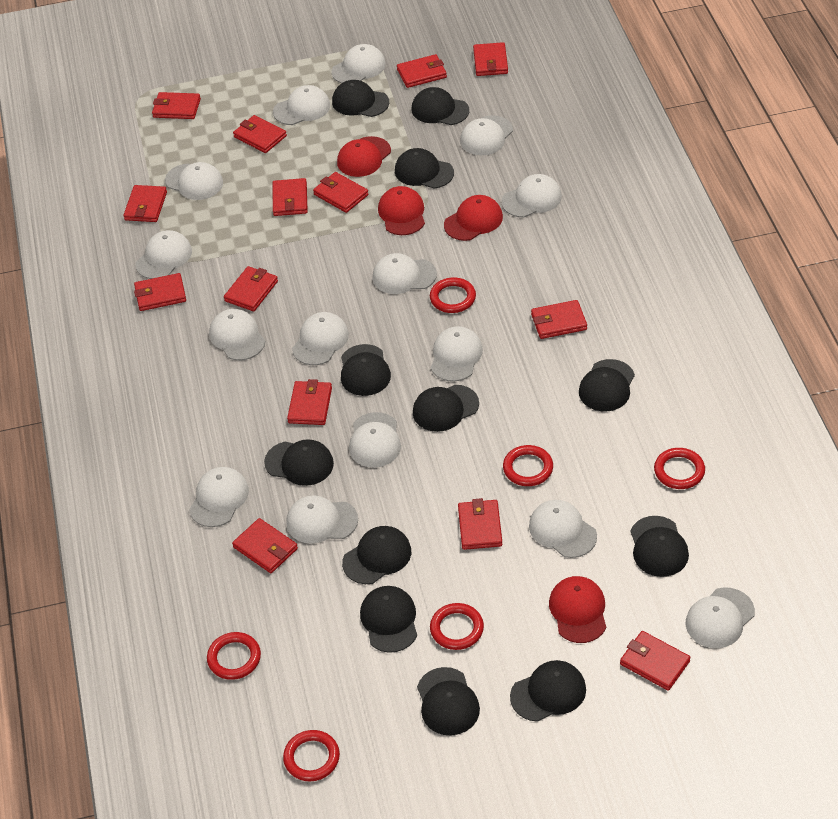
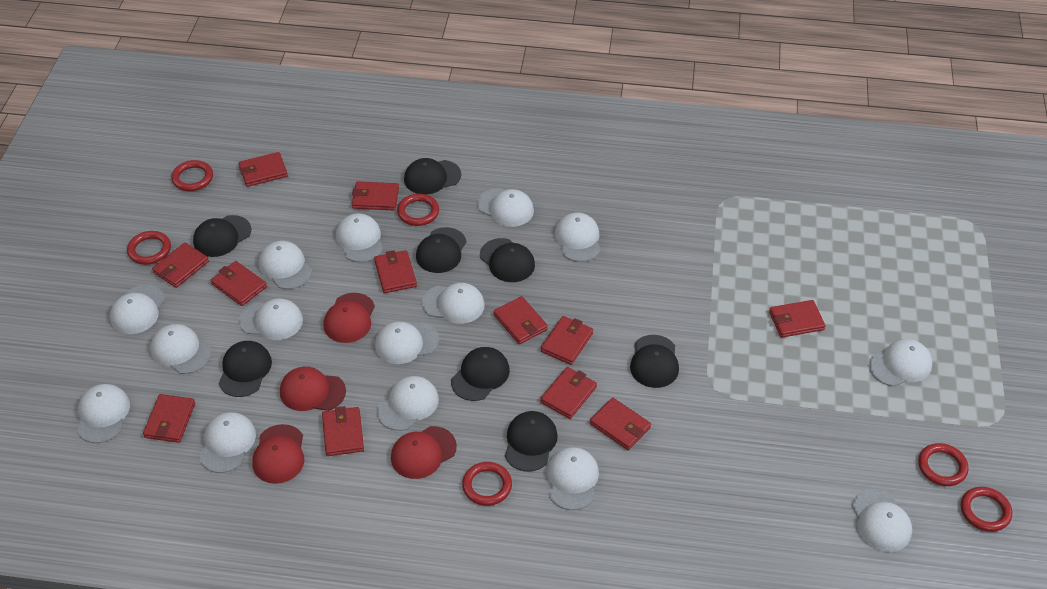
black cap: [264,439,334,486] [332,80,389,117] [341,344,391,396] [342,526,411,584] [360,586,417,653] [395,148,454,188] [412,87,469,125] [413,385,479,432] [417,667,480,736] [510,660,586,722] [579,359,635,412] [630,516,689,577] = 12 -> [193,215,251,257] [218,341,272,397] [404,158,461,195] [416,227,467,273] [451,347,510,401] [480,238,535,282] [505,411,558,472] [630,335,679,388] = 8
red wallet: [123,185,167,222] [134,273,186,311] [152,92,201,119] [224,266,278,311] [232,518,298,573] [233,115,287,153] [272,178,308,216] [287,379,332,425] [313,172,369,213] [397,54,447,88] [458,498,502,550] [473,42,508,76] [531,300,587,339] [620,631,690,691] = 14 -> [143,394,195,443] [152,242,209,288] [211,261,267,306] [238,152,288,187] [322,406,364,456] [352,181,399,210] [374,250,417,293] [494,296,548,344] [540,367,597,419] [541,316,593,365] [590,397,651,450] [769,300,825,338] = 12

